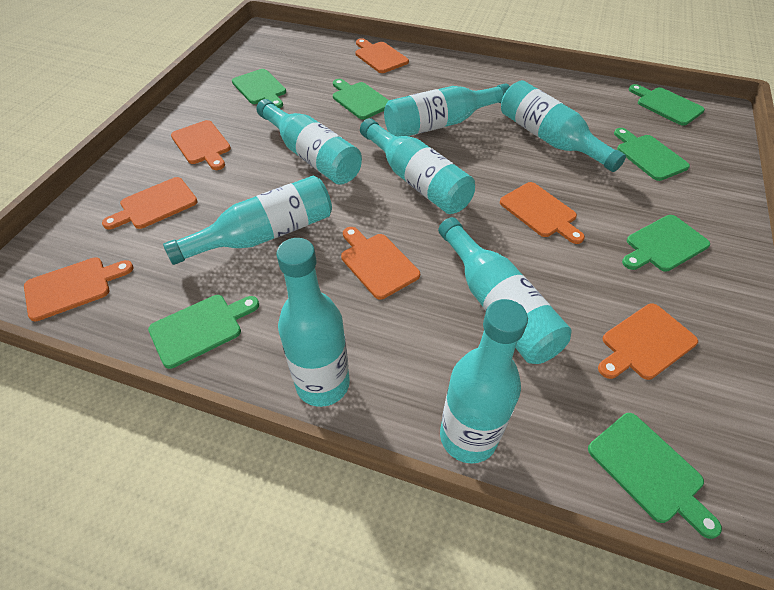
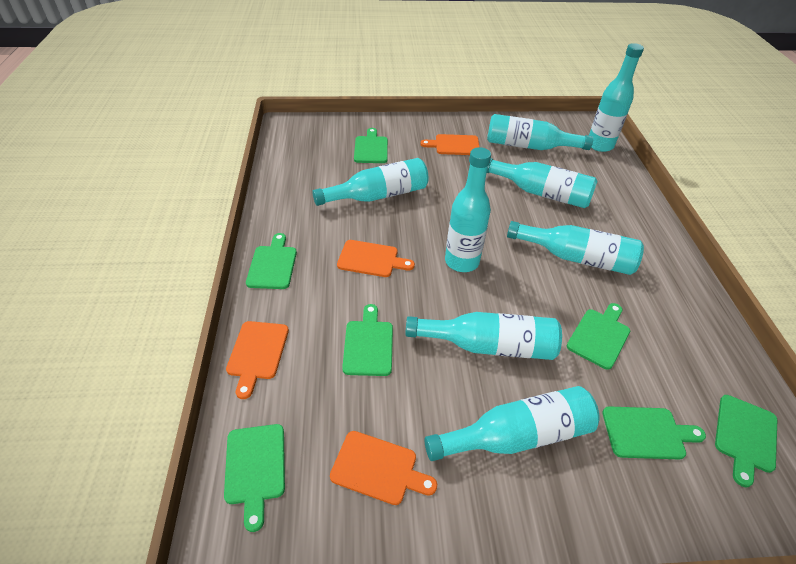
orange cutting board: [24,257,133,321] [102,177,198,230] [171,120,231,170] [341,227,420,300] [355,38,409,73] [500,182,585,244] [598,303,698,380] = 7 -> [226,321,289,399] [330,431,437,505] [337,240,415,277] [420,134,480,155] = 4

